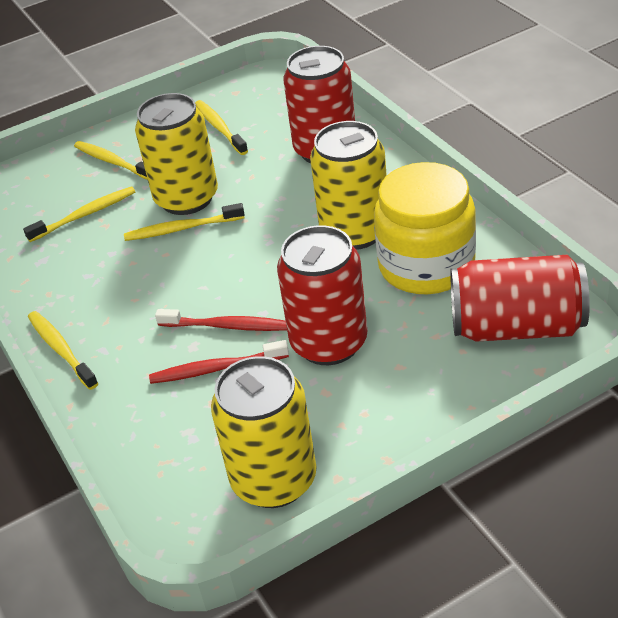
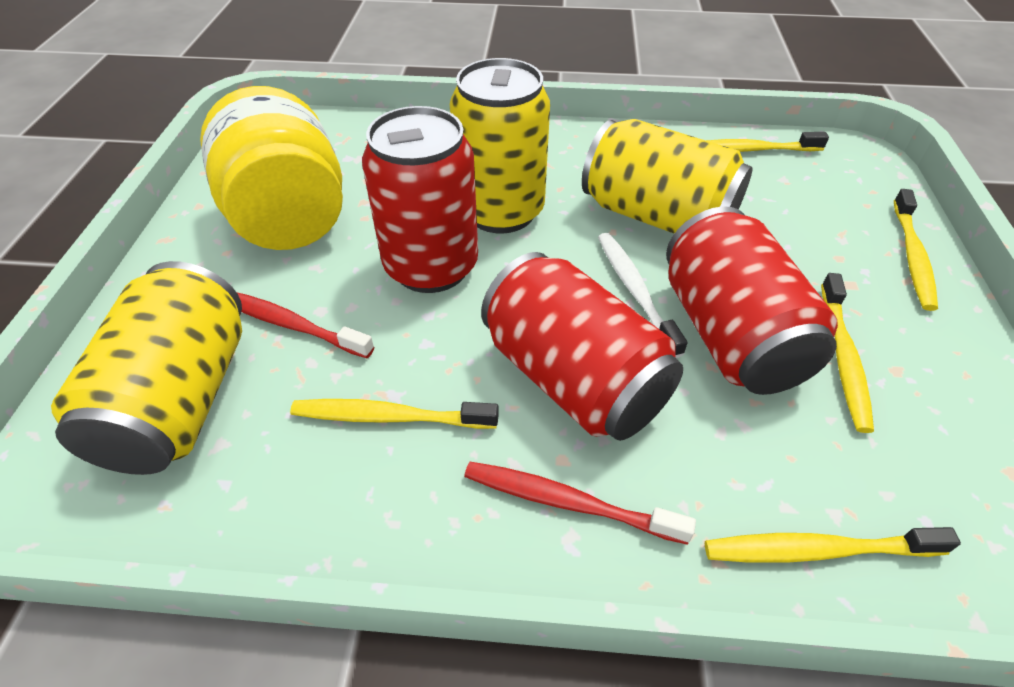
white toothbrush: none = 0 -> [598,233,688,358] = 1

